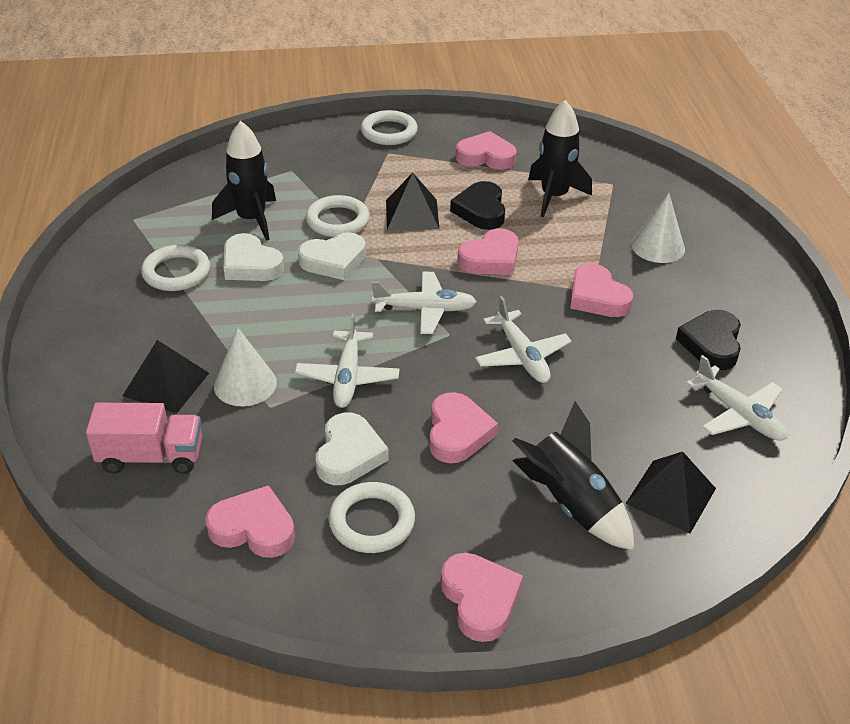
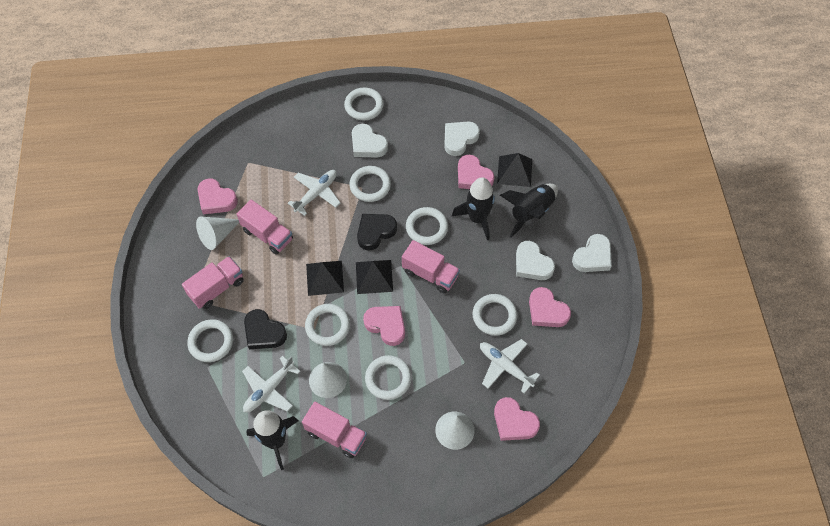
pink heart: [205,485,295,558] [429,392,498,463] [441,553,523,642] [456,131,517,170] [458,228,519,275] [570,264,633,317] = 6 -> [197,178,238,214] [363,306,405,346] [458,155,494,189] [494,397,540,441] [529,287,571,327] = 5
pink truck: [86,403,202,474] = 1 -> [182,256,244,309] [237,199,293,255] [302,402,367,458] [402,240,460,294] = 4
white cone: [214,328,277,406] [631,193,685,263] = 2 -> [196,216,239,250] [309,362,347,398] [435,412,474,450] = 3
white heart: [224,233,284,281] [298,232,366,280] [316,413,389,485] = 3 -> [352,124,388,157] [444,121,480,156] [516,241,555,280] [572,234,612,272] = 4
white plane: [295,313,399,408] [372,271,477,334] [475,296,572,383] [686,355,788,441] = 4 -> [242,355,301,412] [288,170,340,216] [480,339,540,393] = 3
white ring: [141,245,210,291] [306,195,370,237] [329,482,415,553] [361,110,418,145] = 4 -> [187,319,233,362] [305,304,350,346] [344,87,384,120] [350,166,391,202] [365,355,412,400] [406,207,448,245] [472,294,517,336] = 7

